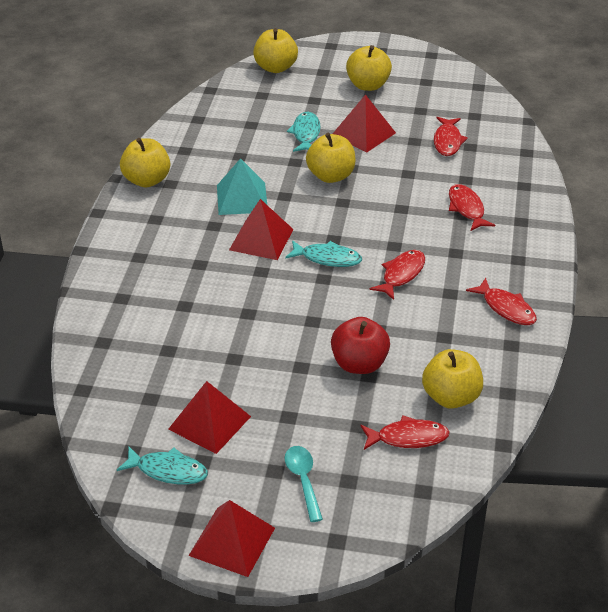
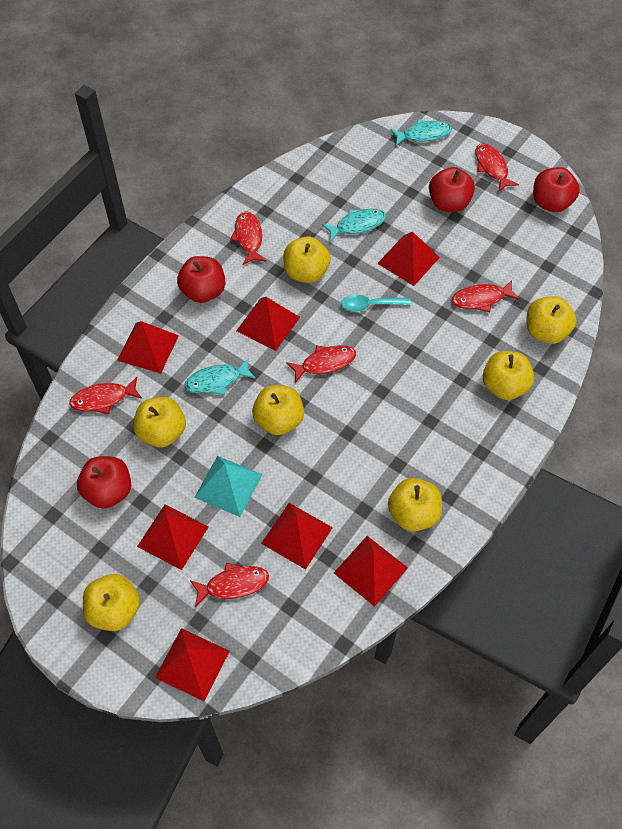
red apple: [331,317,390,374] = 1 -> [77,456,131,509] [177,256,225,303] [429,167,475,212] [533,167,580,212] = 4
red fish: [361,415,450,450] [370,250,425,300] [434,117,468,156] [449,184,495,231] [466,278,537,325] = 5 -> [69,377,142,414] [190,563,269,607] [230,211,266,265] [286,345,356,383] [452,280,520,312] [475,143,519,192] = 6
red pyramid: [168,381,251,454] [189,500,275,577] [229,199,293,260] [333,94,396,153] = 4 -> [117,321,179,374] [137,504,209,570] [155,628,230,701] [236,297,300,351] [261,503,333,570] [334,536,408,607] [377,232,440,286] = 7
yellow apple: [120,138,170,188] [253,28,298,73] [306,133,356,183] [346,45,392,91] [422,349,483,409] = 5 -> [83,574,140,631] [133,397,186,447] [252,385,304,435] [283,236,331,283] [388,478,442,531] [483,351,534,400] [526,296,576,344] = 7

